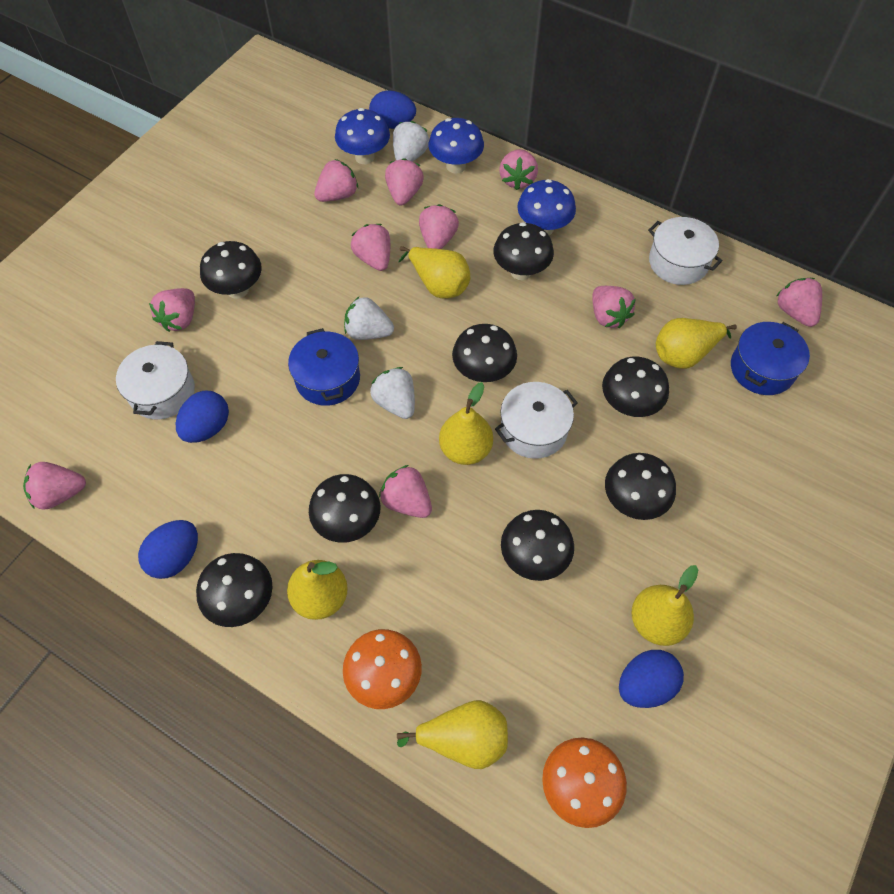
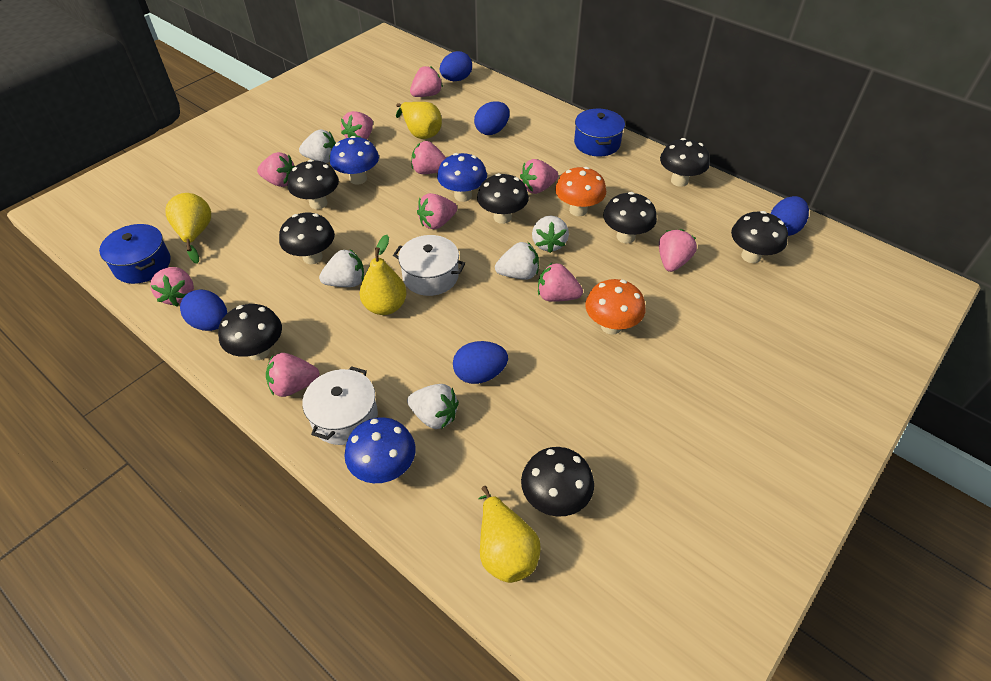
blue egg: [138,520,198,579] [176,391,229,443] [369,90,416,129] [619,650,684,708] = 4 -> [180,289,227,331] [440,51,472,81] [453,341,508,384] [474,101,510,135] [771,196,809,236] = 5
white pot: [116,341,195,419] [495,382,578,459] [648,217,722,285] = 3 -> [302,366,378,445] [393,235,466,296] = 2
white strawberry: [344,297,394,340] [370,367,415,419] [393,121,429,162] = 3 -> [299,129,336,163] [319,249,364,287] [407,384,459,429] [495,242,539,280] [532,216,569,253] = 5
yellow pear: [287,560,348,620] [397,700,508,769] [399,246,470,298] [439,382,493,465] [632,565,698,646] [656,318,737,369] = 6 -> [166,193,211,264] [360,235,407,315] [396,102,442,139] [478,486,541,583] = 4

